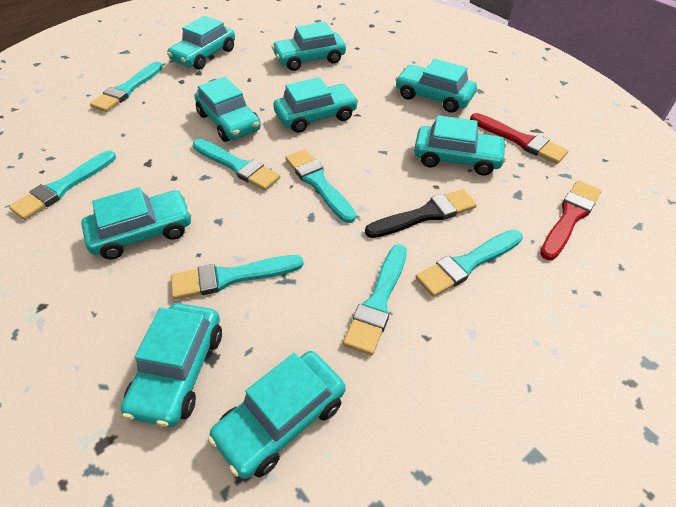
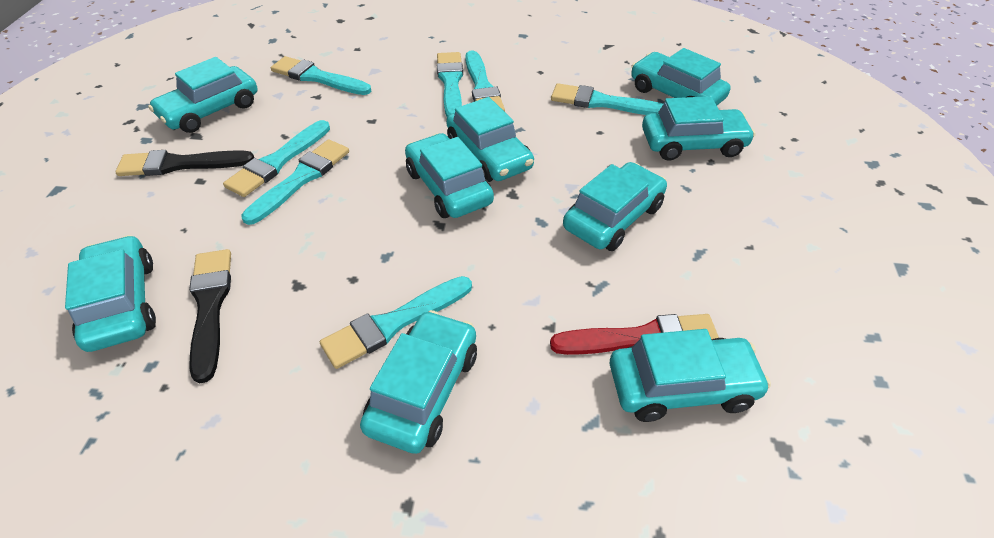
black brush: [365,189,477,238] = 1 -> [115,150,254,176] [189,249,231,384] = 2
red brush: [470,113,568,164] [540,180,601,260] = 2 -> [550,314,719,355] = 1

